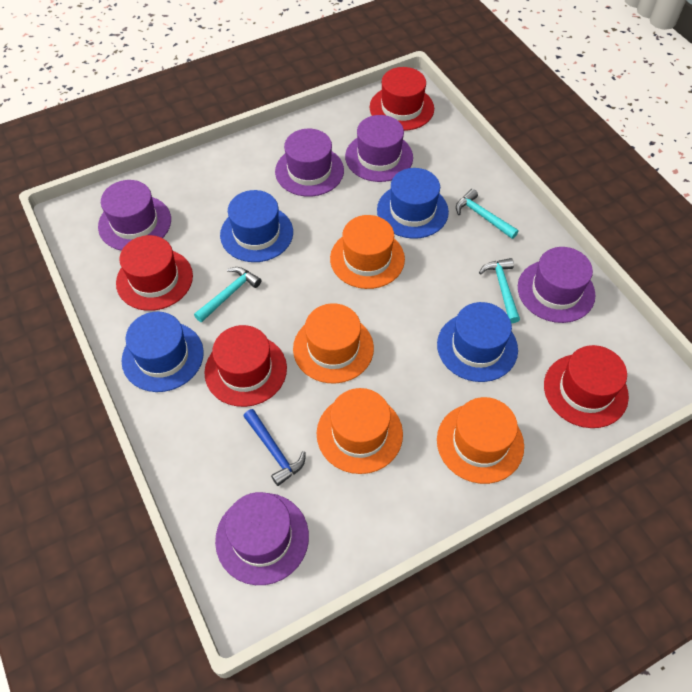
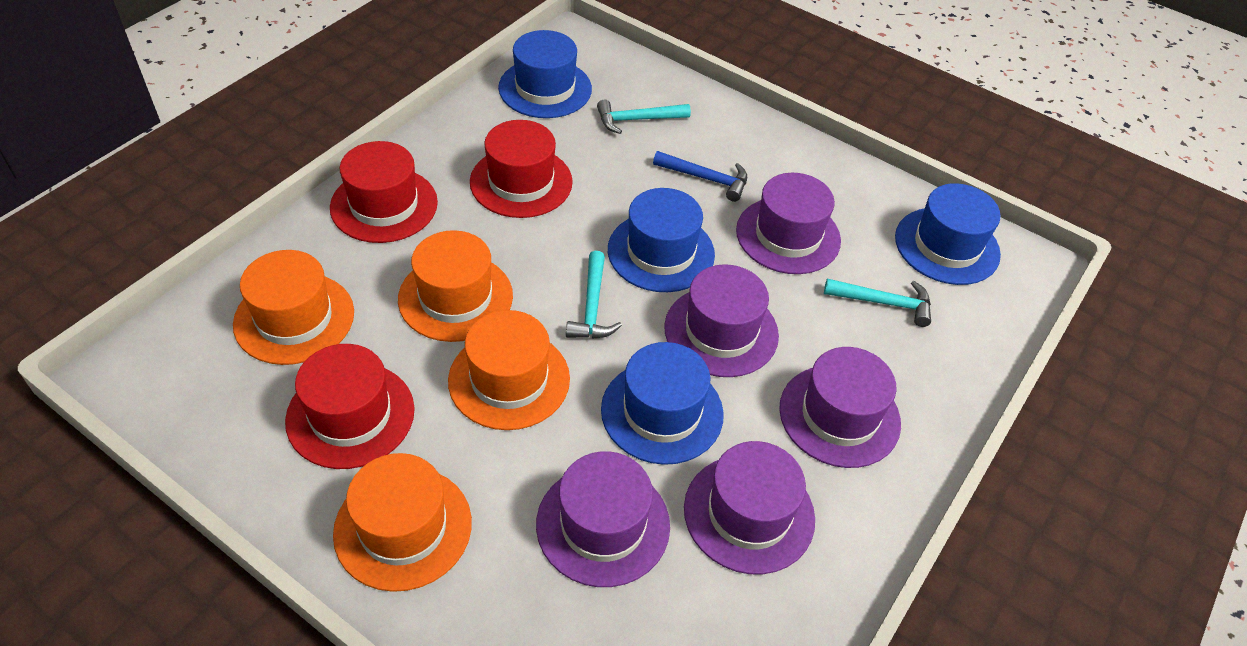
red hat: [116,235,193,311] [204,325,287,407] [370,67,434,131] [544,345,629,428] = 4 -> [285,344,415,469] [330,141,438,243] [470,120,573,218] = 3

